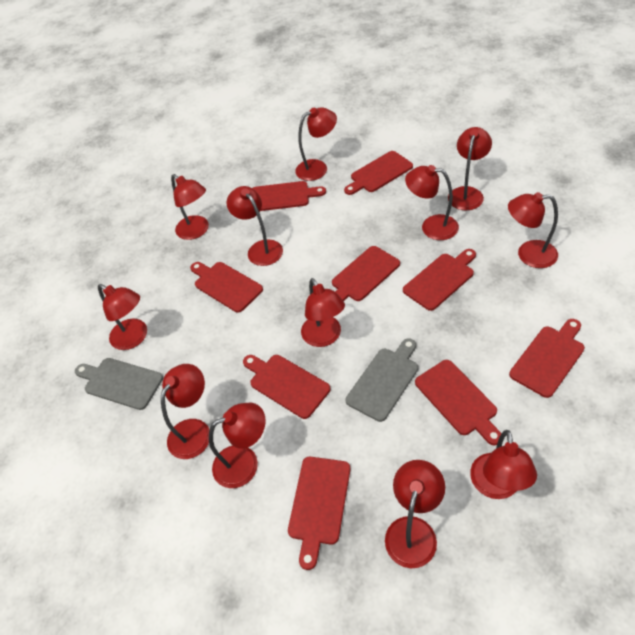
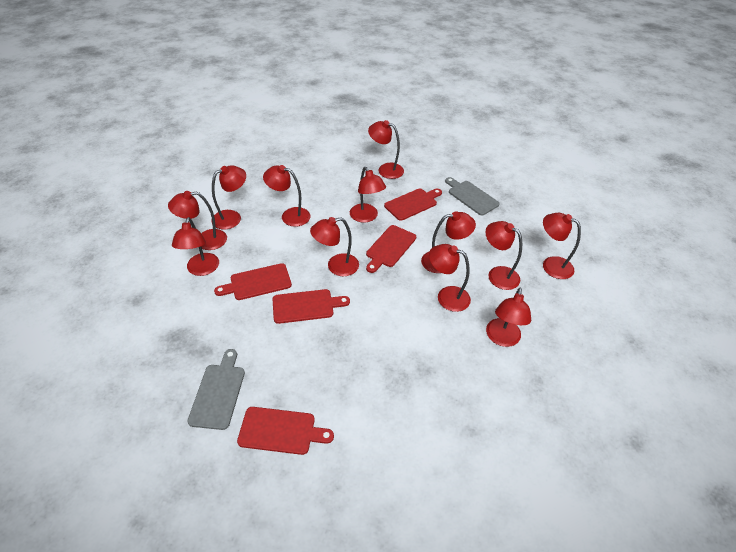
red cutting board: [190,262,263,313] [243,355,331,419] [252,181,326,211] [288,457,350,570] [332,246,400,301] [344,151,413,195] [403,249,476,311] [415,360,501,445] [509,319,585,398] = 9 -> [214,263,292,300] [237,407,334,455] [272,289,350,324] [366,225,416,273] [384,189,442,221] = 5

